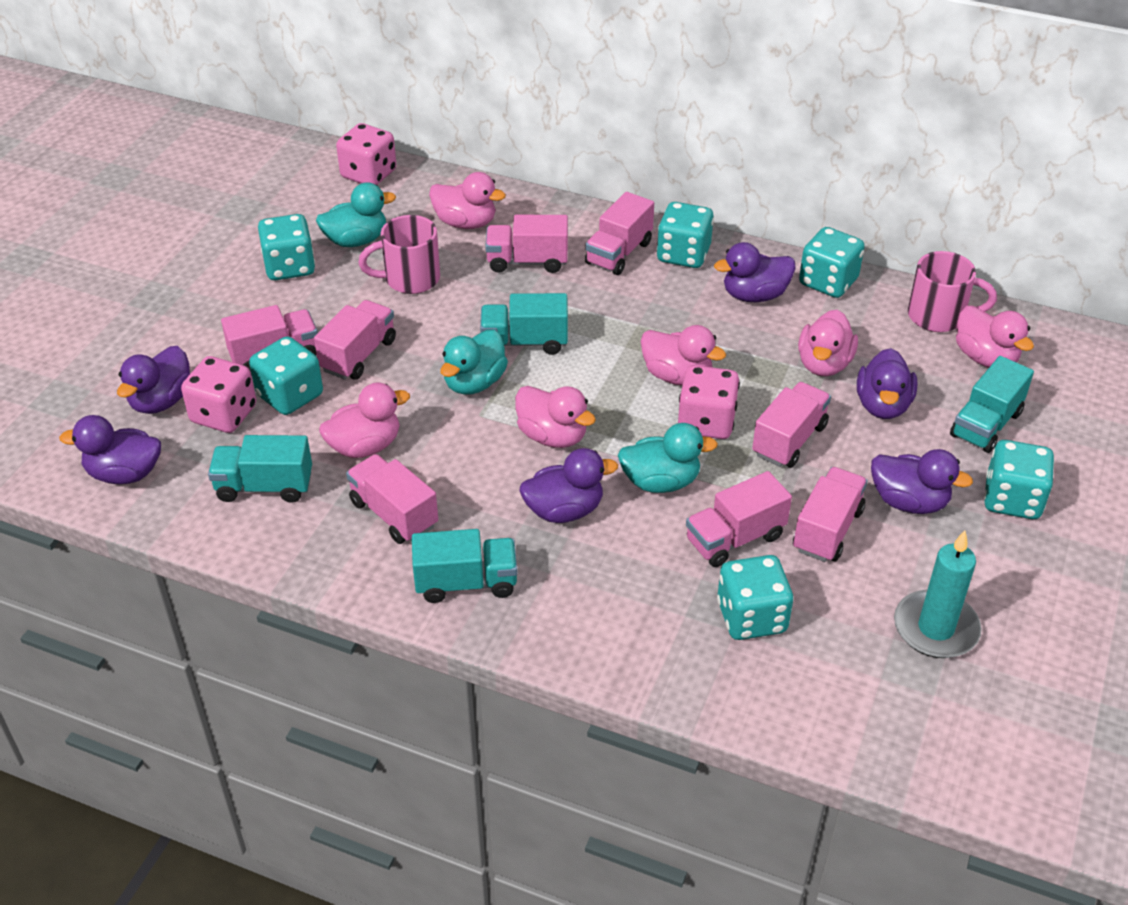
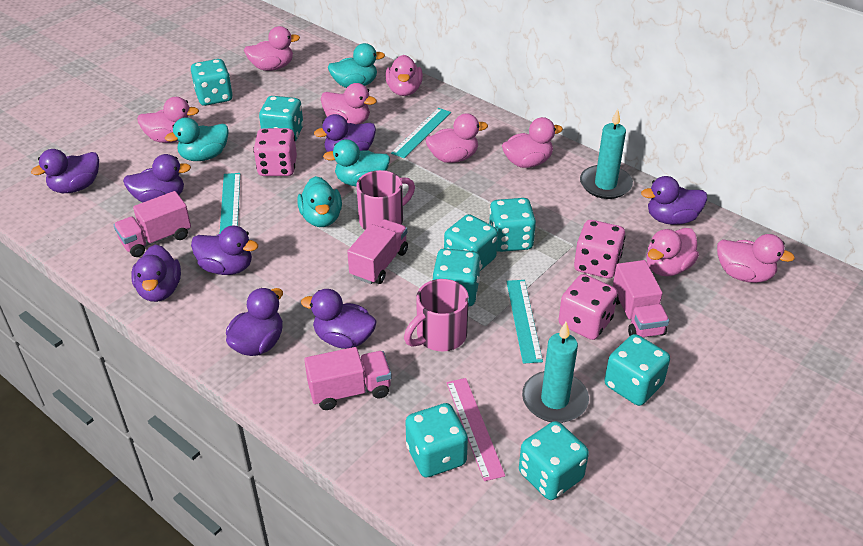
pink duck: [319,383,410,458] [429,172,506,229] [515,386,596,448] [641,325,726,385] [798,310,858,376] [956,306,1034,368] = 6 -> [137,97,199,143] [244,26,300,71] [321,83,377,125] [386,55,423,96] [426,113,488,163] [502,117,563,168] [647,228,699,276] [717,234,795,283] = 8
pink ruler: none = 0 -> [447,378,505,481] = 1
pink truck: [221,305,318,375] [314,300,396,380] [346,454,438,544] [485,215,568,273] [585,192,654,275] [686,471,792,567] [752,382,831,468] [793,467,868,562] = 8 -> [114,191,191,257] [304,347,392,410] [347,219,408,284] [613,260,669,338] = 4
purple duck: [59,415,161,484] [117,346,191,414] [520,448,618,523] [714,242,796,302] [857,348,918,419] [871,449,973,514] = 6 -> [31,149,99,193] [123,154,191,203] [131,245,181,302] [191,225,258,275] [226,288,283,356] [301,289,377,349] [314,114,376,152] [641,176,707,225] = 8
turquoise candle: [894,531,982,658] = 1 -> [522,322,589,423] [580,109,633,199] = 2
turquoise dice: [249,336,323,415] [258,214,315,280] [657,202,714,268] [717,555,793,640] [799,227,865,298] [984,440,1054,519] = 6 -> [191,59,233,106] [259,96,304,142] [405,403,468,477] [432,248,481,307] [444,214,498,271] [489,198,536,252] [519,421,589,500] [604,334,670,406] = 8
turquoise duck: [316,182,396,247] [440,329,508,395] [618,423,718,493] = 3 -> [165,117,229,161] [297,176,342,227] [323,139,390,186] [328,43,385,88] = 4
turquoise ruler: none = 0 -> [220,173,240,233] [391,108,451,158] [506,280,543,364] = 3
turquoise truck: [208,435,312,503] [412,529,518,603] [480,293,568,355] [950,356,1034,453] = 4 -> none = 0

